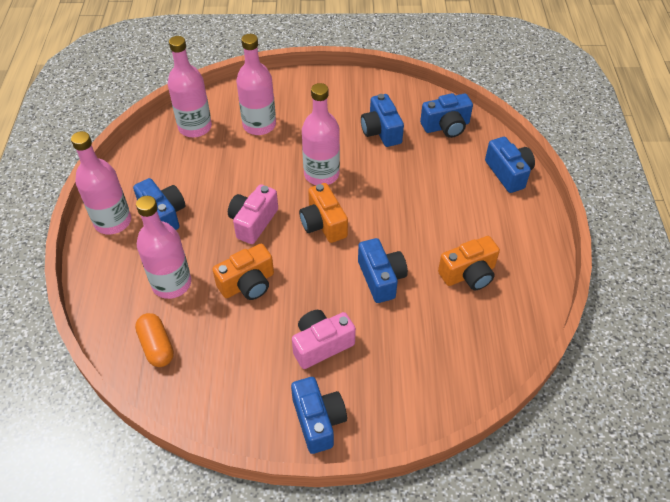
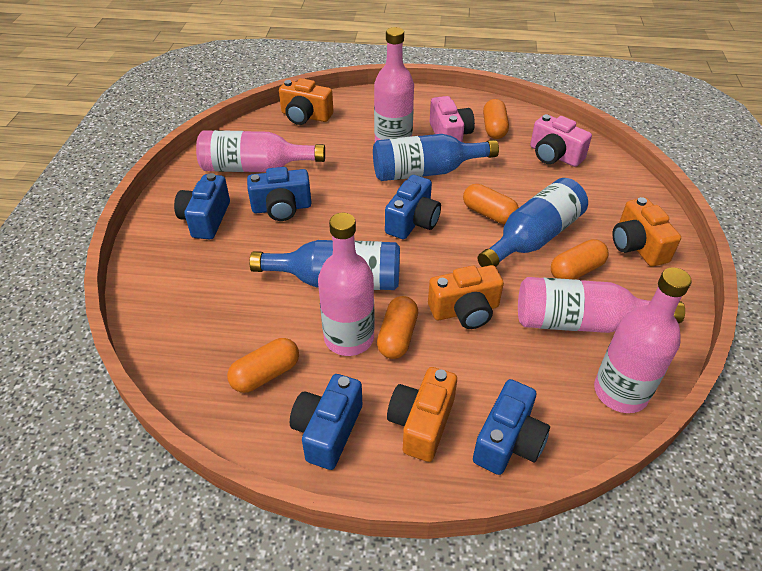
blue bottle: none = 0 -> [249,240,400,290] [373,134,499,181] [478,178,588,267] = 3
blue camera: [133,178,186,230] [291,377,347,454] [358,238,408,303] [361,94,404,147] [420,93,473,138] [485,137,535,193] = 6 -> [174,173,230,239] [247,167,312,221] [290,374,362,470] [385,175,441,239] [473,379,550,475] = 5
orange camera: [212,244,274,300] [299,183,348,243] [438,236,500,290] = 3 -> [279,78,333,125] [387,367,457,462] [428,265,504,329] [612,197,681,267] = 4
orange capsule: [135,313,174,367] = 1 -> [227,338,299,393] [377,296,418,359] [463,184,519,224] [483,99,509,139] [551,239,609,280] = 5

